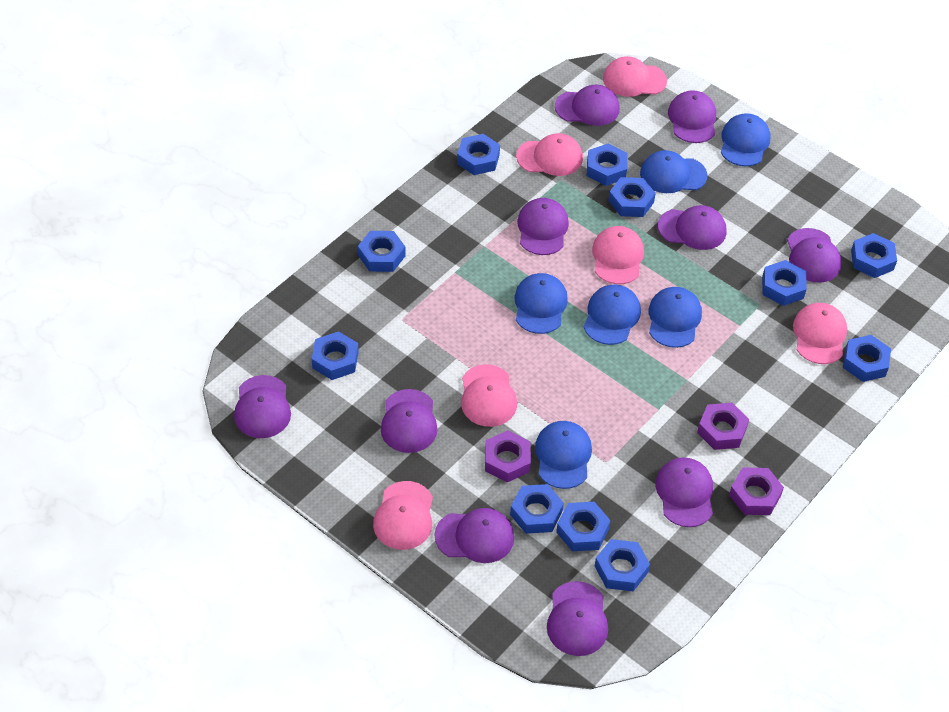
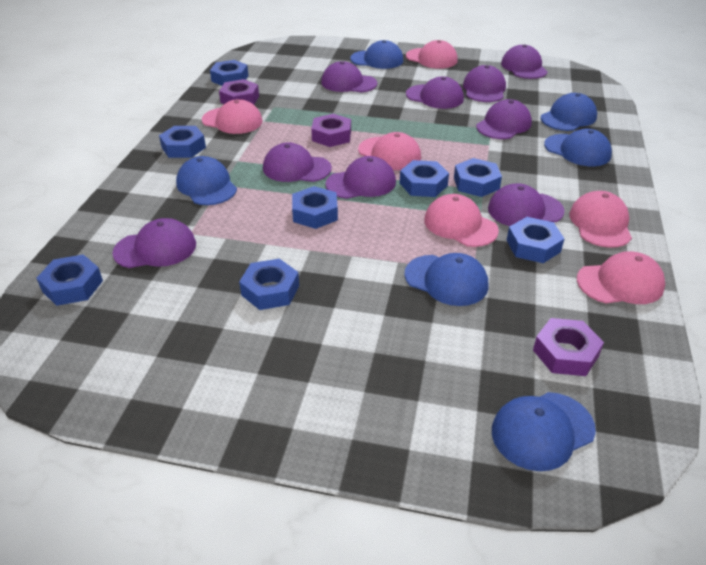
blue nut: [312,331,358,380] [358,231,405,272] [457,134,500,175] [510,484,564,534] [556,502,611,551] [587,144,627,186] [595,539,650,591] [608,177,656,217] [762,260,807,306] [843,335,891,382] [851,233,897,278] = 11 -> [37,254,103,306] [159,126,206,158] [210,60,248,86] [239,259,299,310] [292,186,338,229] [400,160,449,197] [454,158,502,197] [507,217,564,263] = 8
purple cap: [234,375,291,438] [381,389,438,453] [435,508,514,563] [517,198,569,255] [547,581,608,656] [555,85,620,126] [655,457,713,527] [658,205,727,250] [668,90,716,143] [787,228,842,283] = 10 -> [112,218,196,268] [263,142,332,182] [321,61,377,93] [325,156,396,199] [406,77,464,109] [463,65,506,102] [476,99,532,139] [488,183,565,226] [501,45,548,79] = 9

